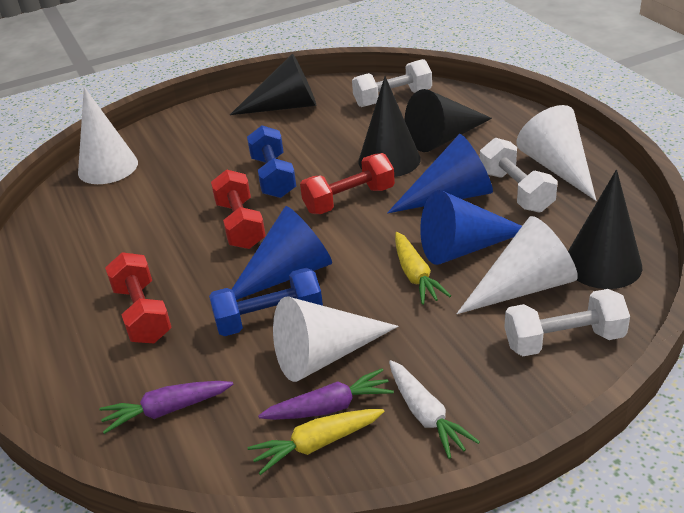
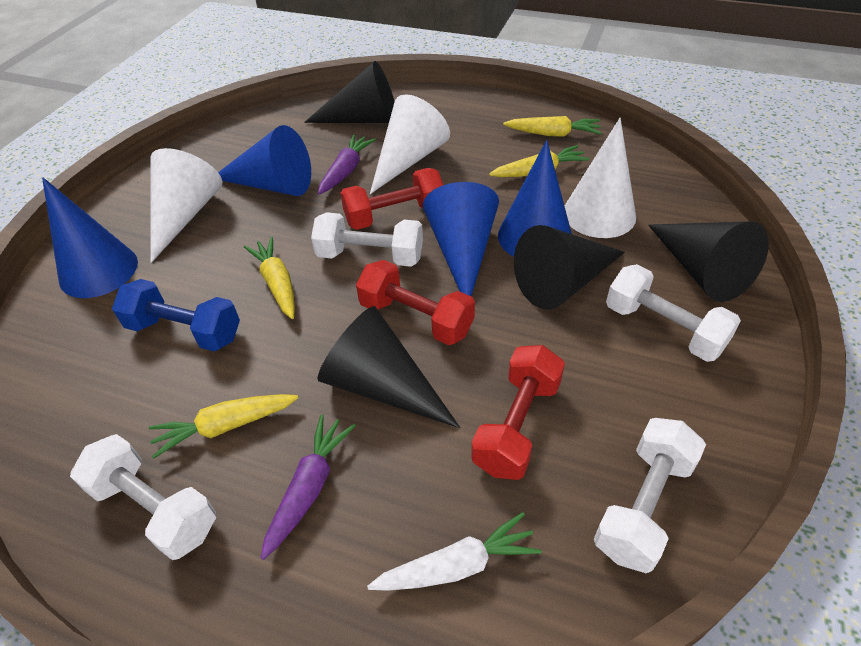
blue cone: [231,206,332,300] [387,134,493,213] [420,190,522,265] = 3 -> [42,177,138,298] [218,125,311,196] [423,182,499,296] [498,140,572,257] = 4
blue dumbbell: [209,268,323,336] [247,126,296,198] = 2 -> [112,279,240,351] = 1
white cone: [78,87,138,184] [273,296,398,382] [456,216,578,314] [517,105,596,201] = 4 -> [151,148,222,263] [370,94,450,194] [565,118,636,238] = 3
white dumbbell: [352,59,432,107] [480,138,558,213] [504,289,630,356] = 3 -> [70,434,216,560] [311,212,423,267] [594,418,706,573] [606,264,741,362] = 4
yellow carrot: [248,409,384,475] [395,232,451,305] = 2 -> [149,394,298,459] [244,237,295,319] [489,145,590,177] [503,116,602,137] = 4

